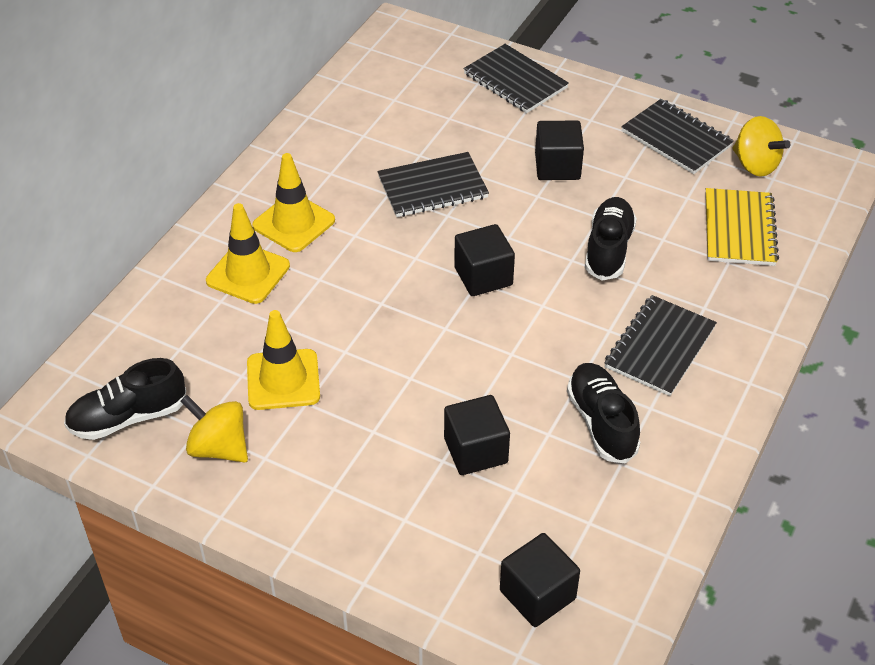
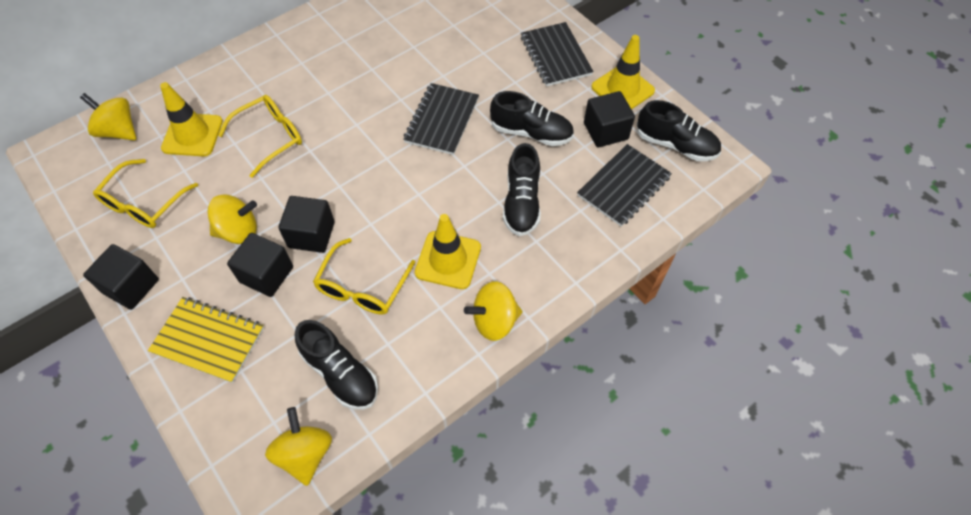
black notebook: [378,152,489,217] [463,44,569,113] [604,295,717,396] [621,99,734,174] = 4 -> [403,83,479,155] [521,22,594,86] [577,144,672,227] = 3
black shoe: [64,358,186,440] [567,363,640,464] [585,197,637,281] = 3 -> [295,320,378,410] [490,91,574,146] [503,143,541,236] [636,100,721,161] = 4
yellow glasses: none = 0 -> [93,159,198,228] [218,95,302,178] [313,238,415,315] = 3
yellow spinning top: [180,395,248,463] [732,116,791,177] = 2 -> [80,93,136,140] [207,195,257,244] [265,407,332,486] [464,281,522,341] = 4

